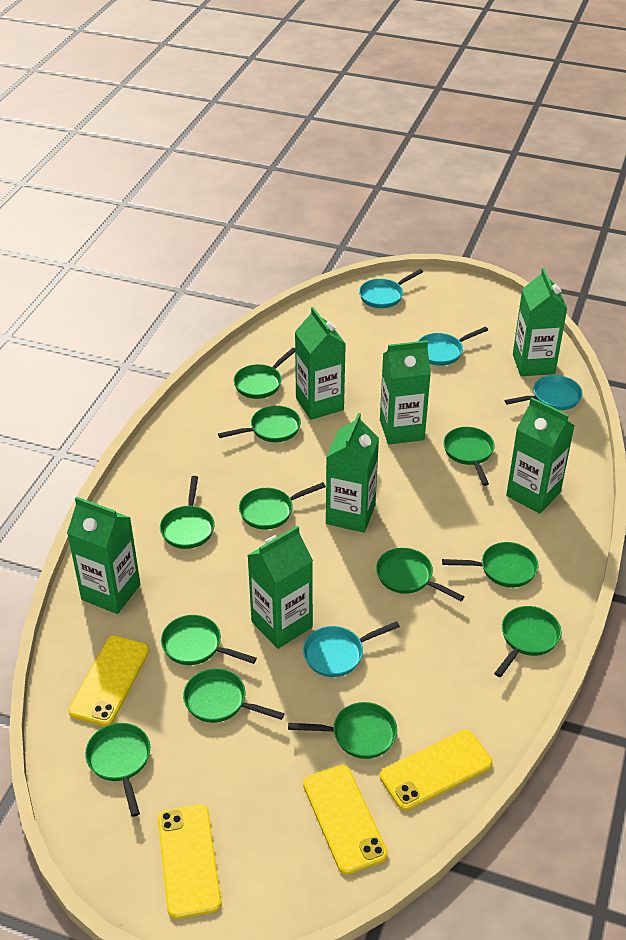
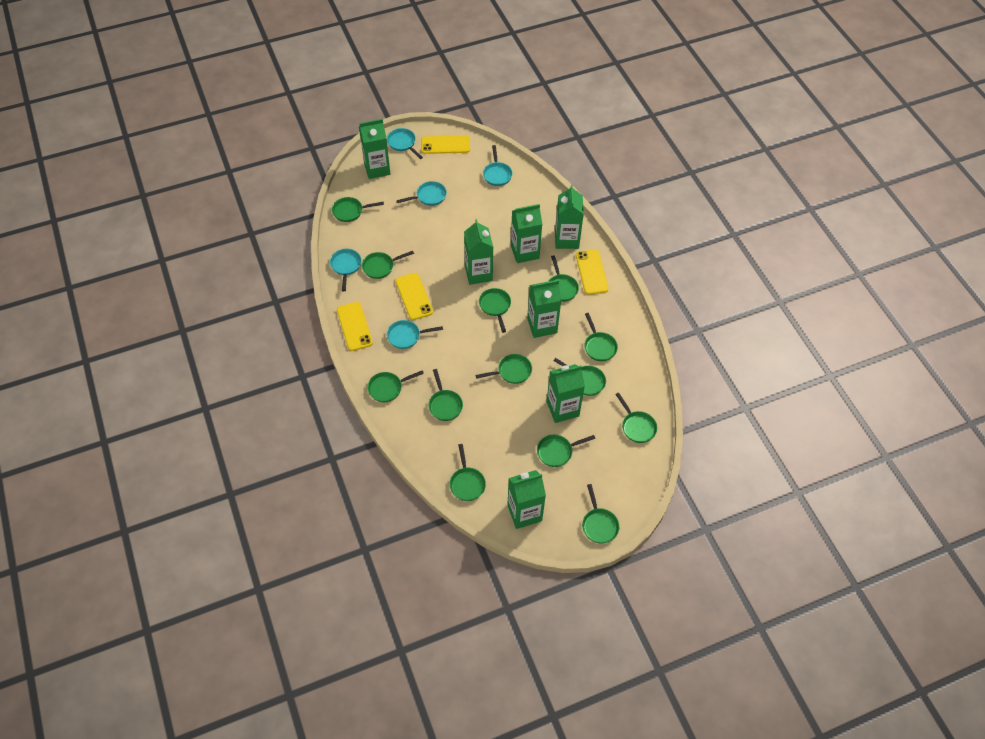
green pan: [85,723,150,817] [160,476,215,549] [161,615,257,665] [183,668,285,723] [218,406,301,442] [234,348,295,399] [239,482,326,530] [288,702,397,759] [376,548,465,601] [442,542,539,588] [443,427,495,486] [494,606,561,677] = 12 -> [332,197,384,222] [362,251,414,279] [367,370,424,402] [428,369,463,421] [450,444,486,501] [476,354,532,384] [479,288,511,333] [537,435,595,467] [549,255,579,302] [554,358,606,396] [582,484,619,543] [584,313,618,361] [615,393,657,443] = 13
turquoise pan: [303,621,400,677] [359,269,423,308] [418,327,488,366] [505,375,583,410] = 4 -> [330,249,361,291] [387,128,423,159] [387,320,443,349] [397,181,447,206] [483,145,513,186] = 5

